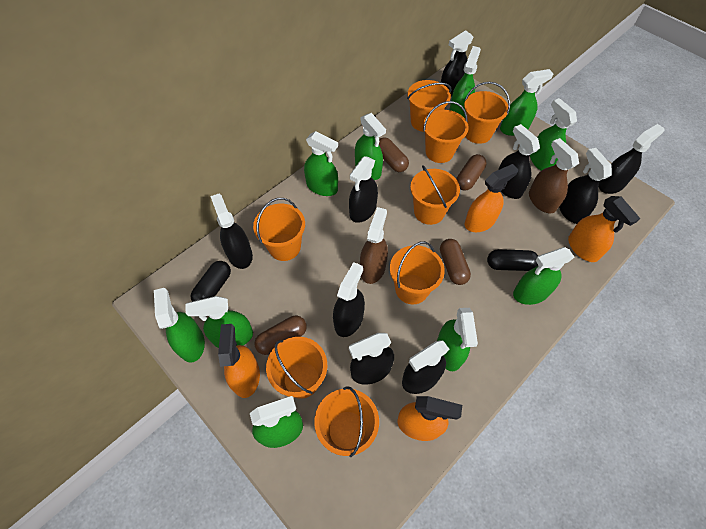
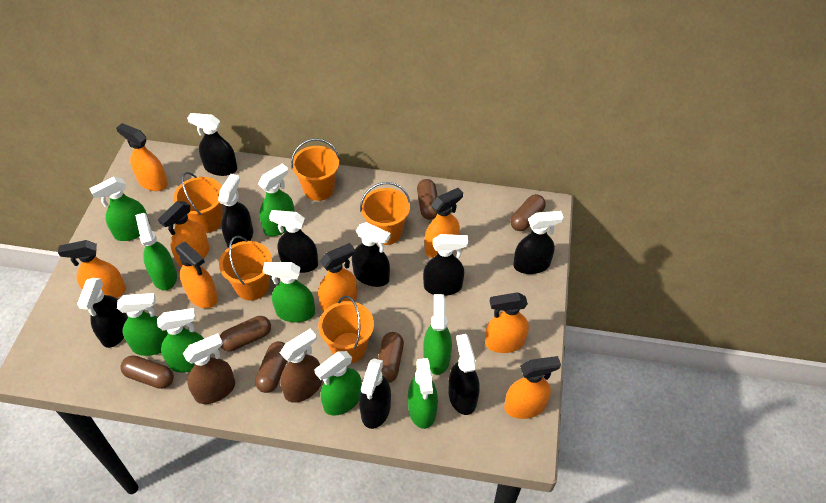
black capsule: [190,261,231,302] [487,249,538,271] = 2 -> none = 0
brown capsule: [255,316,307,355] [379,137,409,172] [440,239,471,285] [456,154,487,191] = 4 -> [120,355,174,389] [220,316,271,351] [255,341,287,393] [378,332,404,383] [417,179,438,220] [510,194,546,231] = 6
green spray bottle: [154,288,205,363] [185,296,253,348] [250,396,303,448] [304,131,338,196] [355,113,386,180] [437,308,478,371] [449,46,481,118] [500,69,553,136] [513,247,574,305] [530,98,577,171] = 10 -> [89,177,150,241] [117,293,168,356] [135,213,177,290] [157,308,204,373] [258,164,295,236] [263,262,315,322] [314,351,362,416] [408,358,438,429] [423,294,452,375] = 9
orange bucket: [253,198,305,261] [266,337,327,399] [314,386,379,457] [390,241,445,304] [407,80,451,132] [410,165,460,225] [423,101,469,163] [464,82,510,144] = 8 -> [173,172,223,233] [219,236,272,300] [291,139,339,201] [318,296,374,363] [360,182,410,245] = 5
orange spray bottle: [218,324,260,398] [398,396,462,441] [464,164,518,232] [568,196,640,262] = 4 -> [58,240,126,298] [116,123,168,191] [158,201,209,267] [175,242,218,308] [318,243,357,312] [424,188,463,258] [485,292,529,353] [504,356,561,419] = 8

